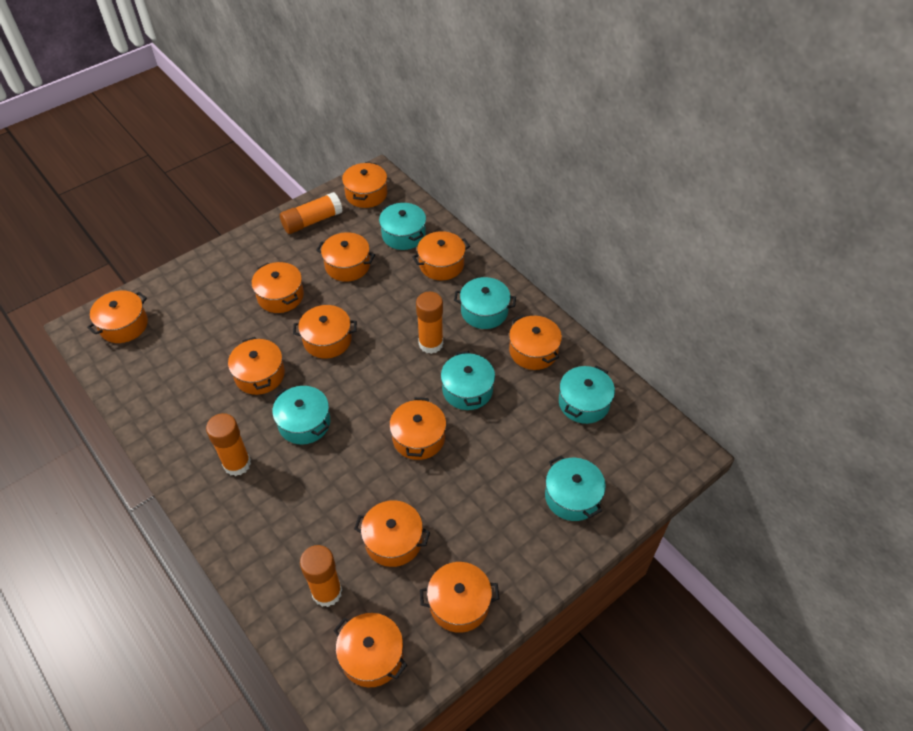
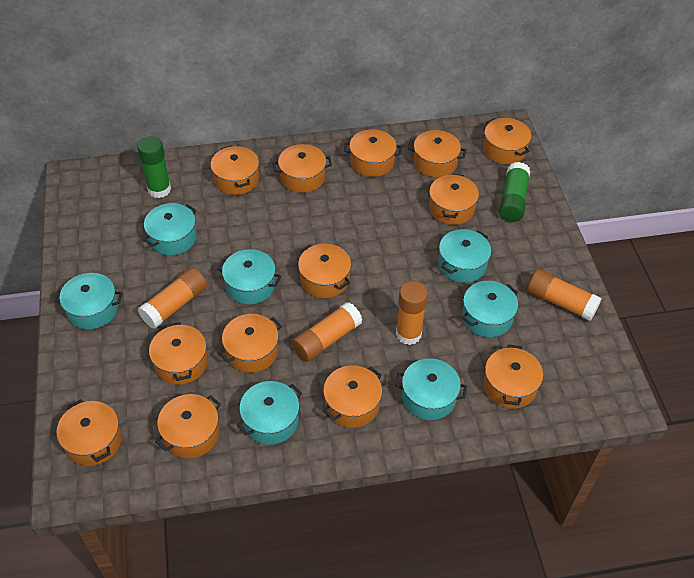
green glue stick: none = 0 -> [137,136,171,198] [499,162,530,222] = 2
orange pot: [87,290,148,343] [228,337,285,395] [252,262,304,313] [293,305,357,359] [316,232,375,282] [334,613,407,687] [342,162,387,208] [354,500,430,567] [389,397,446,460] [412,231,470,280] [420,562,499,633] [509,315,562,370] = 12 -> [56,399,122,466] [149,322,208,385] [155,394,221,459] [211,145,259,195] [218,314,282,373] [273,144,332,193] [298,244,351,298] [323,365,382,428] [344,129,402,177] [408,130,466,178] [429,173,479,225] [483,118,531,165] [483,344,543,409] = 13
turquoise pot: [272,386,330,445] [379,203,426,250] [441,351,495,410] [454,277,516,329] [545,455,606,521] [559,365,615,424] = 6 -> [54,273,123,329] [143,203,197,255] [217,249,282,304] [236,381,302,445] [395,358,467,420] [438,229,491,283] [462,281,518,337] = 7

